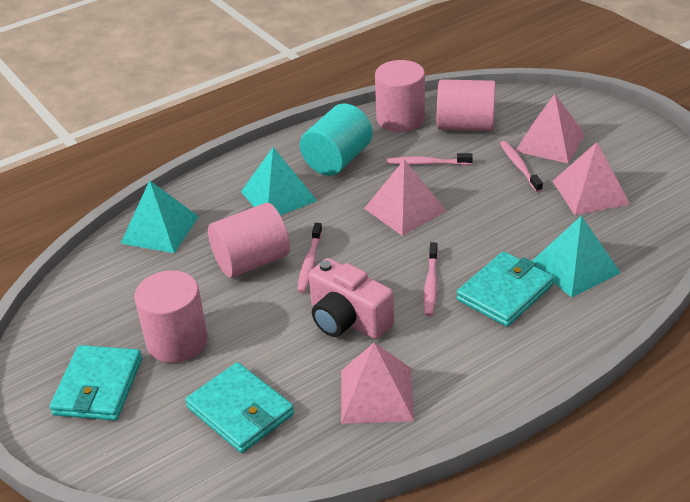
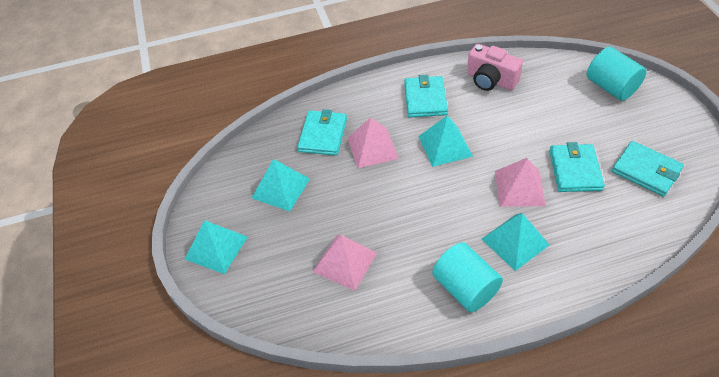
pink cylinder: [135,270,208,363] [208,203,290,278] [375,60,425,132] [437,79,496,131] = 4 -> none = 0
pink pyramid: [341,343,414,424] [364,159,447,236] [516,94,585,164] [553,142,630,215] = 4 -> [313,235,377,291] [348,117,399,168] [495,158,546,207] = 3
pink toothbrush: [297,223,322,293] [386,153,473,165] [424,242,438,316] [500,141,543,192] = 4 -> none = 0
turquoise cylinder: [300,104,373,176] = 1 -> [432,242,503,312] [587,47,647,101] = 2
turquoise pyramid: [120,180,199,253] [241,147,317,216] [532,216,621,298] = 3 -> [185,220,248,274] [252,159,310,212] [418,115,473,167] [482,213,549,271] = 4
turquoise wallet: [49,345,142,421] [185,362,294,453] [456,251,554,327] = 3 -> [297,109,347,156] [404,75,448,118] [549,142,605,192] [612,141,684,197] = 4

